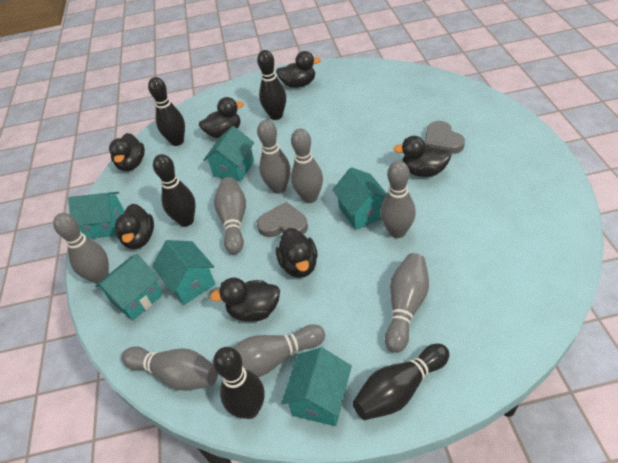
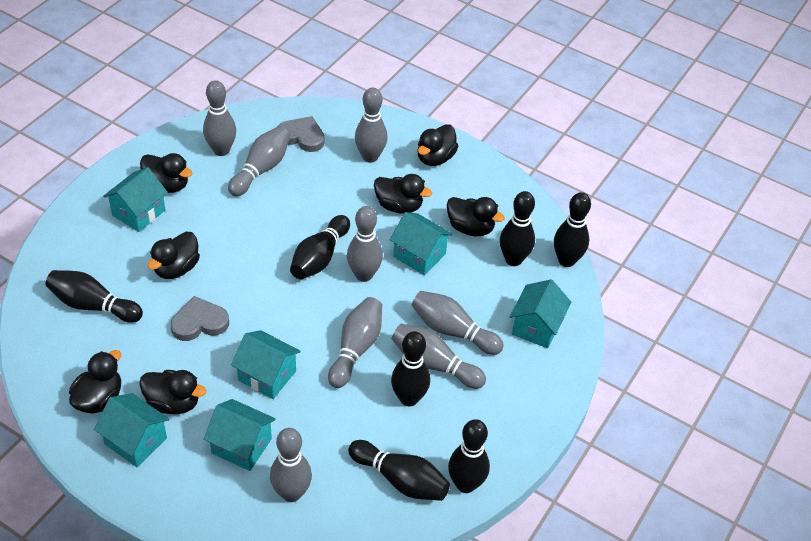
black bowling pin: [148,77,185,146] [153,154,196,227] [213,347,264,419] [257,50,286,120] [353,344,449,420] = 5 -> [45,270,143,323] [290,215,350,279] [348,440,450,501] [391,331,430,406] [448,419,490,493] [500,191,535,266] [554,192,591,267] = 7

